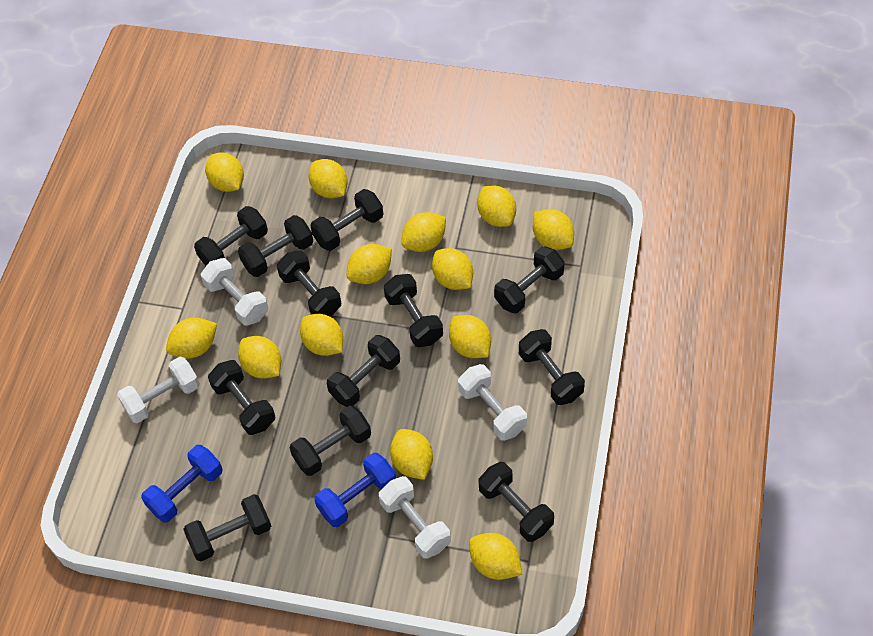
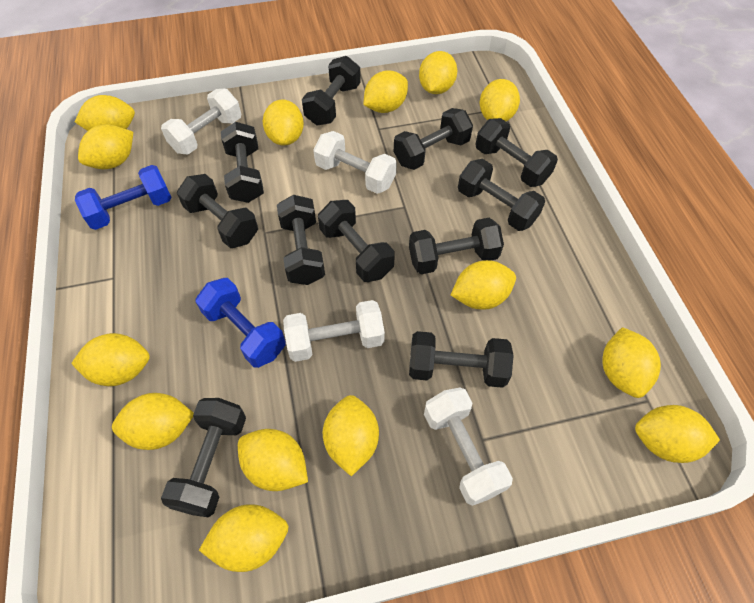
black dumbbell: [183,494,271,561] [194,206,268,266] [208,360,275,435] [238,215,313,277] [277,250,341,317] [290,405,371,476] [311,189,383,251] [327,335,400,407] [384,274,443,347] [479,462,554,542] [494,246,565,313] [519,329,585,405] = 12 -> [161,398,246,517] [177,174,258,248] [221,122,264,203] [277,195,325,285] [302,56,361,125] [318,200,395,282] [394,108,473,170] [409,218,504,274] [409,331,514,388] [458,159,545,231] [475,118,558,187] = 11
yellow lemon: [166,318,217,359] [205,152,244,192] [238,336,281,379] [300,314,343,356] [308,159,348,198] [346,244,392,284] [390,429,433,480] [401,212,446,252] [432,248,473,290] [449,315,491,358] [469,533,522,580] [477,186,516,227] [533,209,574,250] = 13 -> [71,333,150,386] [75,95,135,131] [78,124,133,169] [112,393,194,450] [199,504,288,572] [238,429,308,491] [263,99,304,146] [323,395,379,476] [364,70,408,113] [419,51,457,94] [451,260,516,310] [480,79,520,121] [602,327,661,398] [635,405,720,463] = 14

